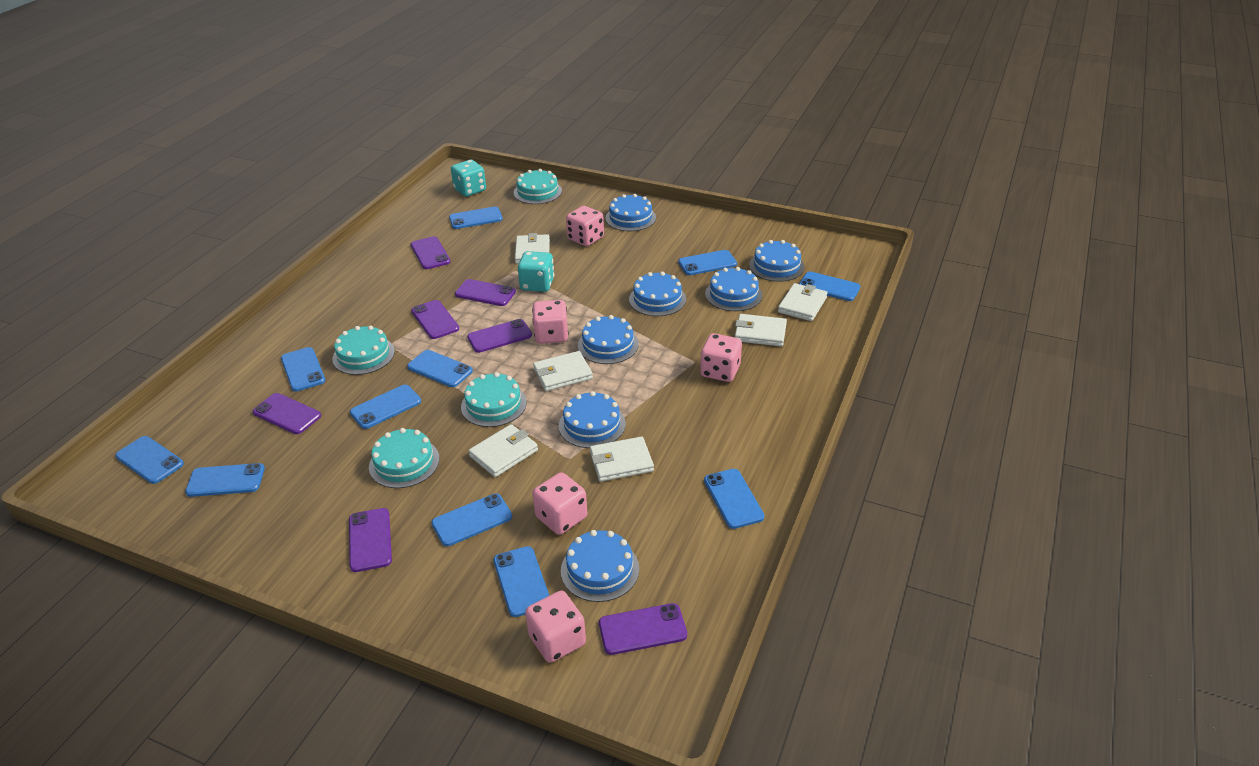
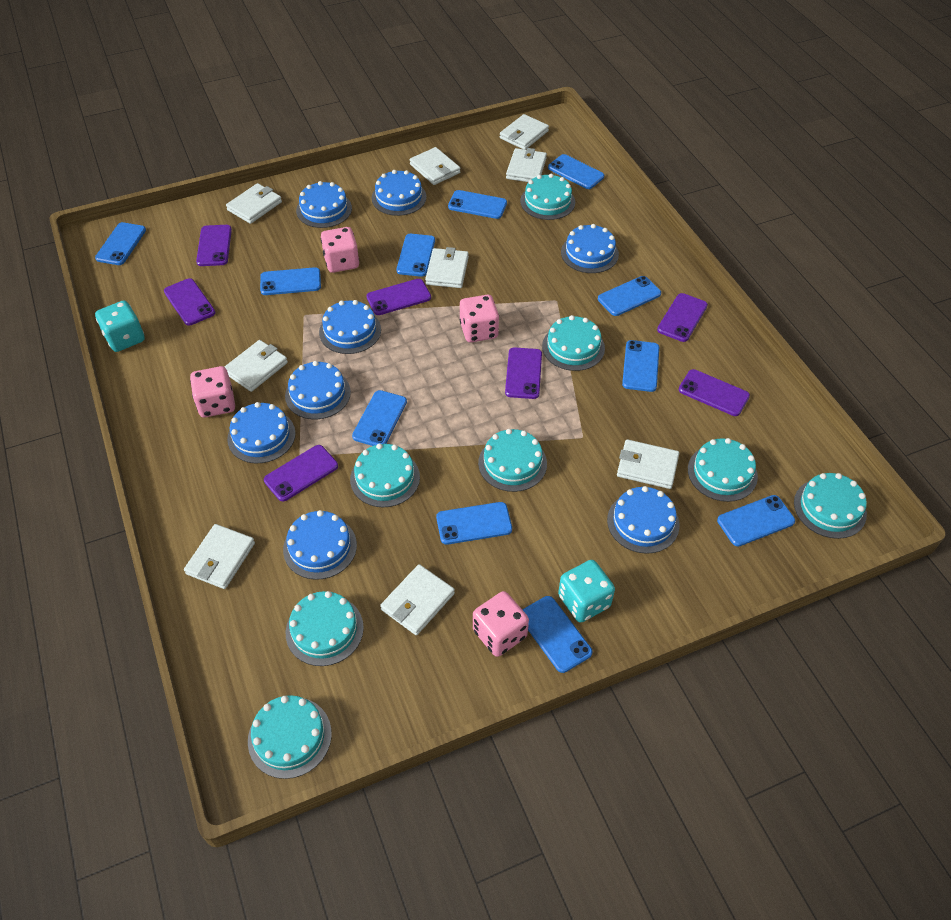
blue cake: [559,391,626,448] [561,530,639,602] [578,315,638,364] [606,194,656,231] [629,272,686,316] [705,267,762,311] [749,240,805,282] = 7 -> [227,402,296,463] [283,510,357,580] [285,361,351,419] [296,181,352,228] [319,300,381,354] [372,170,426,216] [561,224,619,273] [607,486,679,554] = 8
pink dice: [525,591,586,663] [532,300,569,344] [533,472,587,535] [566,206,604,246] [700,333,742,382] = 5 -> [190,366,235,417] [321,227,359,273] [460,295,499,342] [473,591,529,657] = 4
turquoise cake: [332,325,395,375] [369,428,440,488] [461,372,526,427] [514,169,562,204] = 4 -> [248,695,332,779] [286,591,364,666] [350,443,420,507] [478,429,547,492] [520,174,575,220] [542,315,605,371] [688,438,758,502] [794,473,867,539] = 8
white wallet: [468,424,538,477] [515,233,550,264] [533,351,593,391] [590,437,654,482] [735,314,787,346] [778,283,828,321] = 6 -> [184,524,255,589] [224,340,288,392] [226,183,282,224] [380,564,455,635] [410,147,460,185] [425,247,469,288] [500,114,549,150] [506,148,547,182] [617,439,679,489] = 9

